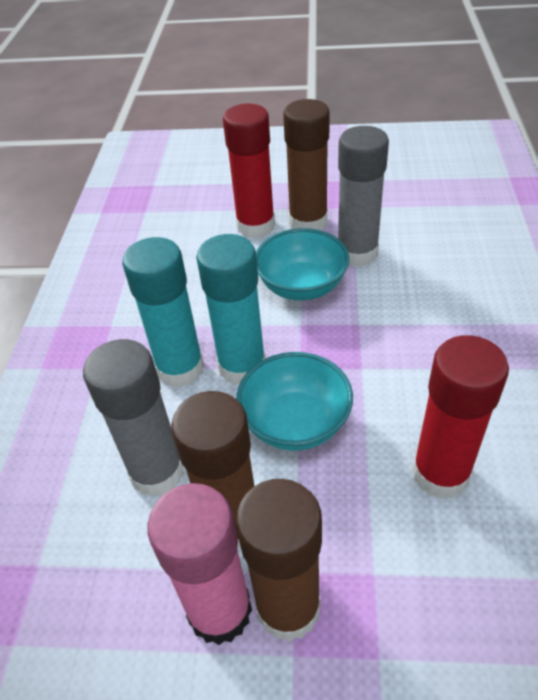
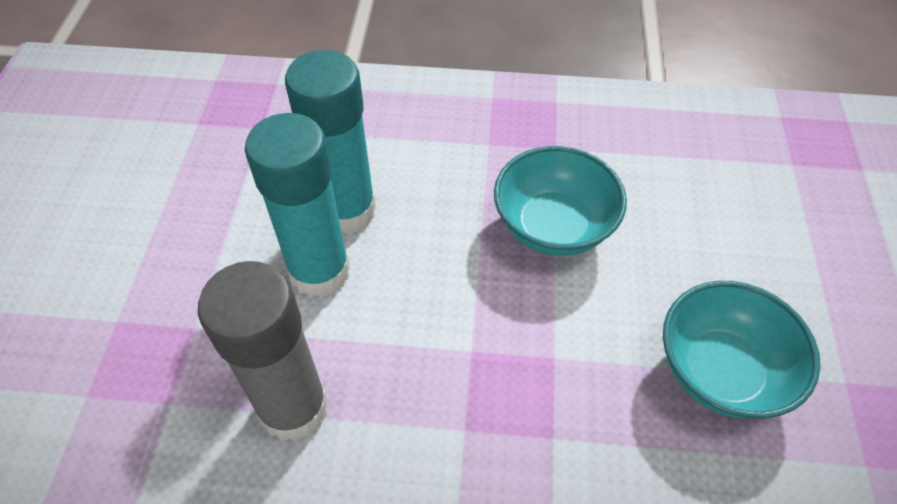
brown glue stick: [171,391,254,549] [236,479,322,642] [283,99,330,230] = 3 -> none = 0
grey glue stick: [83,339,184,497] [338,126,389,267] = 2 -> [198,261,329,441] = 1
pink glue stick: [147,483,252,645] = 1 -> none = 0
red glue stick: [223,103,275,238] [412,335,509,499] = 2 -> none = 0

